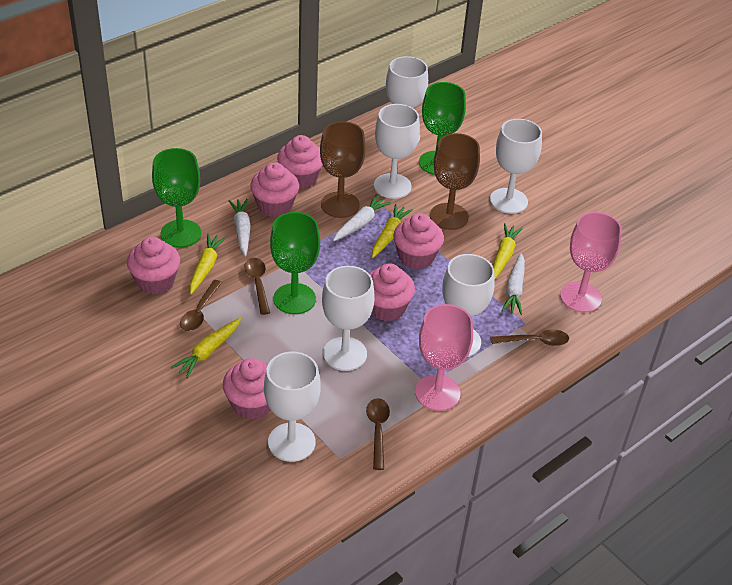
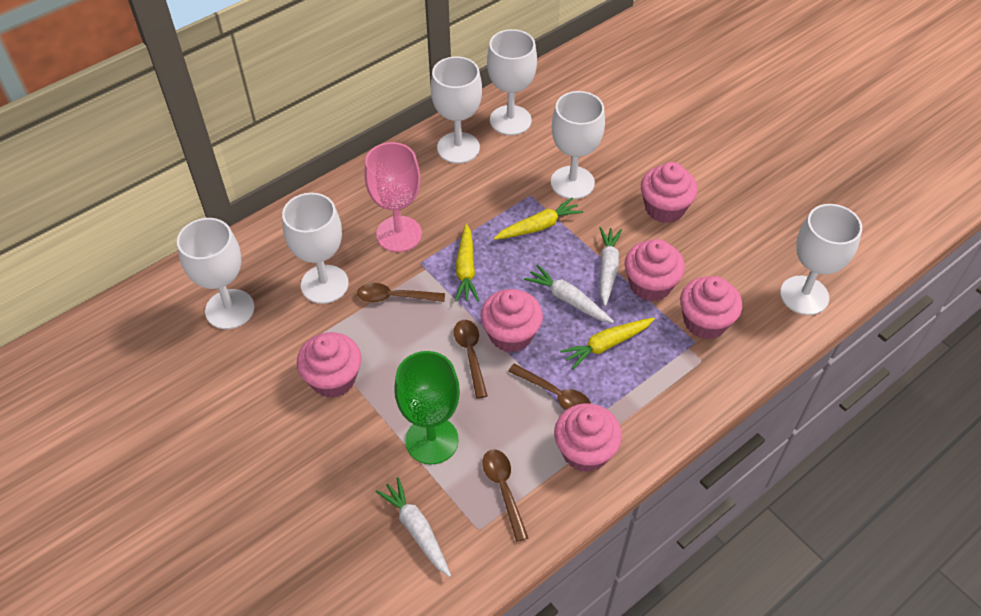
brown goblet: [320,121,366,218] [430,133,480,230] = 2 -> none = 0
green goblet: [152,148,201,248] [270,212,320,314] [419,82,466,175] = 3 -> [394,351,460,465] = 1
pink goblet: [415,304,473,411] [560,212,622,312] = 2 -> [364,142,422,252] = 1
yellow carrot: [171,318,241,378] [189,233,227,294] [372,204,413,258] [493,223,523,279] = 4 -> [455,224,479,302] [494,198,583,240] [560,317,655,369] = 3

